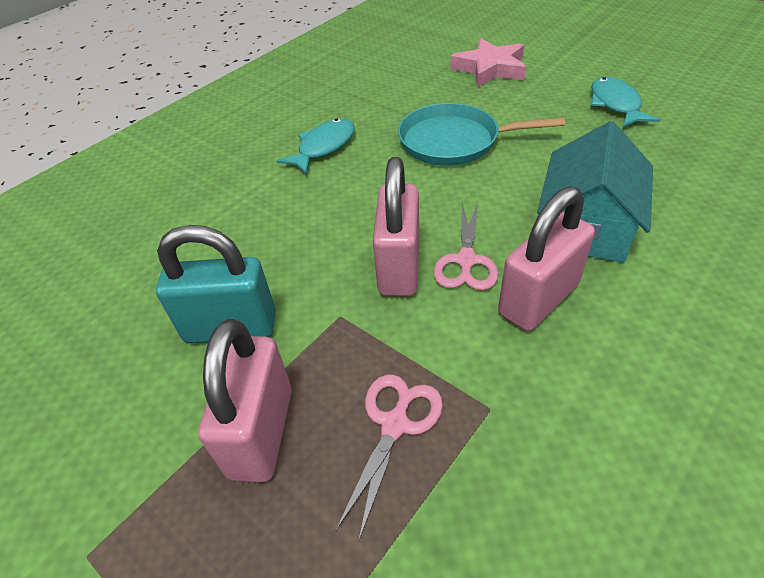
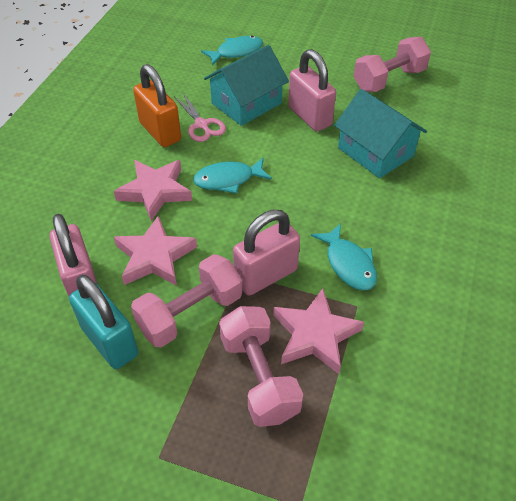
orange padlock: none = 0 -> [133,64,181,147] = 1
pink dumbbell: none = 0 -> [131,254,242,348] [219,306,303,427] [353,37,431,92] = 3
pink scissors: [335,374,443,540] [433,202,499,291] = 2 -> [174,93,226,142] = 1
pink star: [450,38,526,87] = 1 -> [114,160,192,221] [114,215,197,286] [273,288,364,374] = 3
turquoise fish: [277,118,355,174] [591,77,660,128] = 2 -> [193,158,272,194] [201,36,263,66] [311,223,377,290] = 3
turquoise house: [537,121,653,263] = 1 -> [204,45,289,126] [334,89,427,178] = 2
turquoise pan: [398,103,565,166] = 1 -> none = 0

